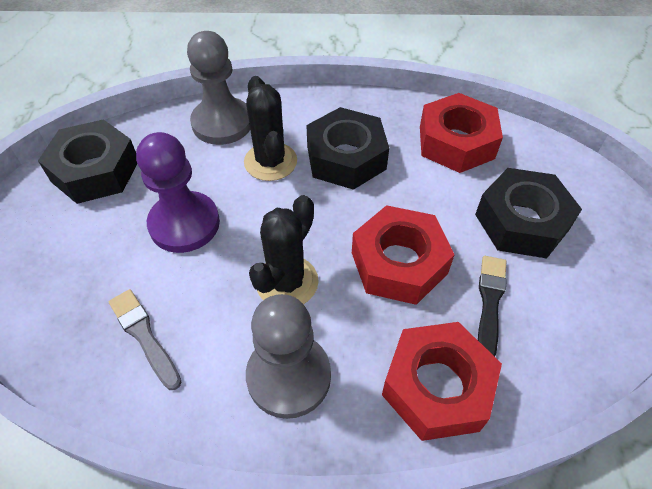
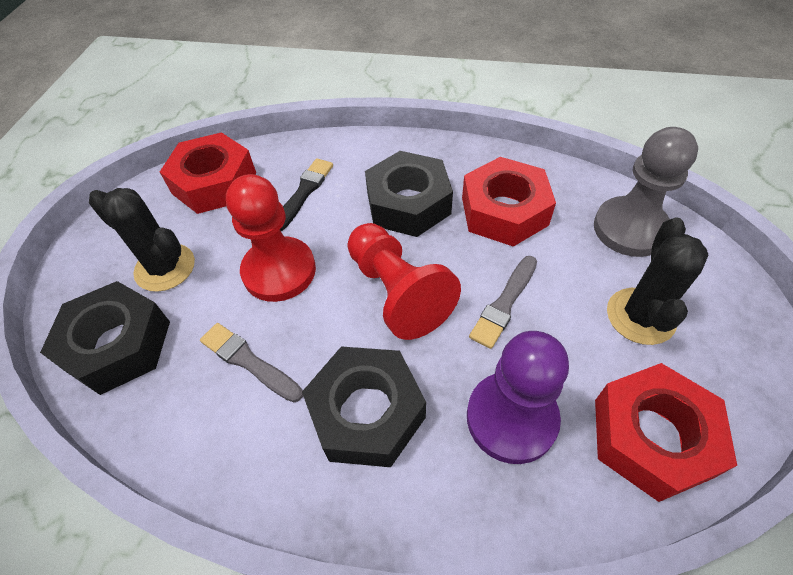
grey brush: [109,289,181,390] = 1 -> [200,323,303,402] [469,256,537,349] = 2
grey pawn: [187,31,250,145] [246,294,331,419] = 2 -> [594,127,698,257] = 1
red pawn: none = 0 -> [226,174,316,302] [348,223,461,340] = 2

